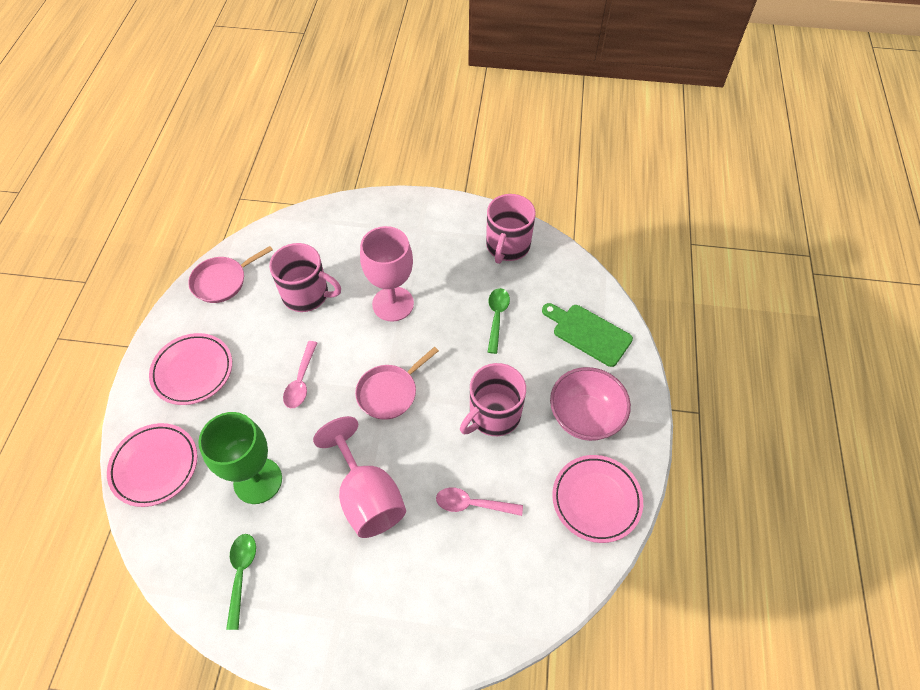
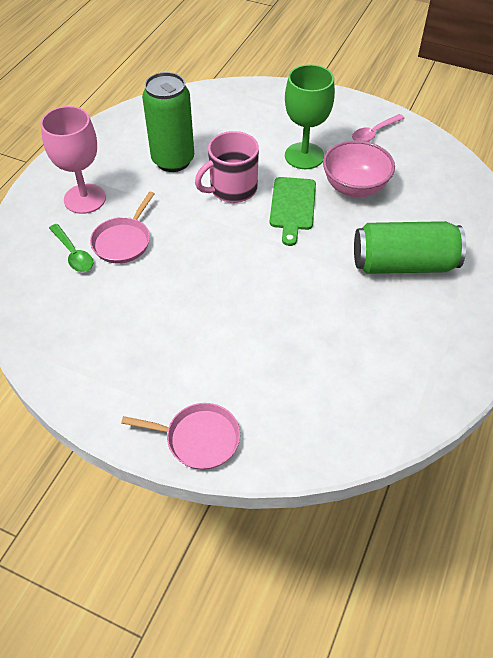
green can: none = 0 -> [142,72,194,172] [354,221,466,274] = 2
green spoon: [226,534,256,630] [488,288,510,354] = 2 -> [49,224,94,272] = 1
pink goblet: [313,416,406,538] [360,226,414,322] = 2 -> [40,106,106,214] = 1
pink mug: [269,243,341,312] [460,363,526,436] [486,194,536,264] = 3 -> [195,131,259,203] = 1
pink plate: [107,423,197,507] [149,333,232,405] [552,455,643,543] = 3 -> none = 0
pink spoon: [283,341,317,408] [436,487,523,516] = 2 -> [352,114,405,142] = 1

